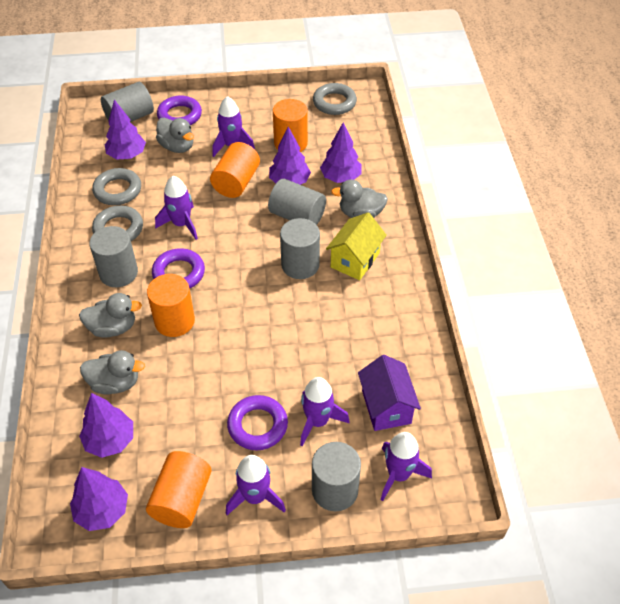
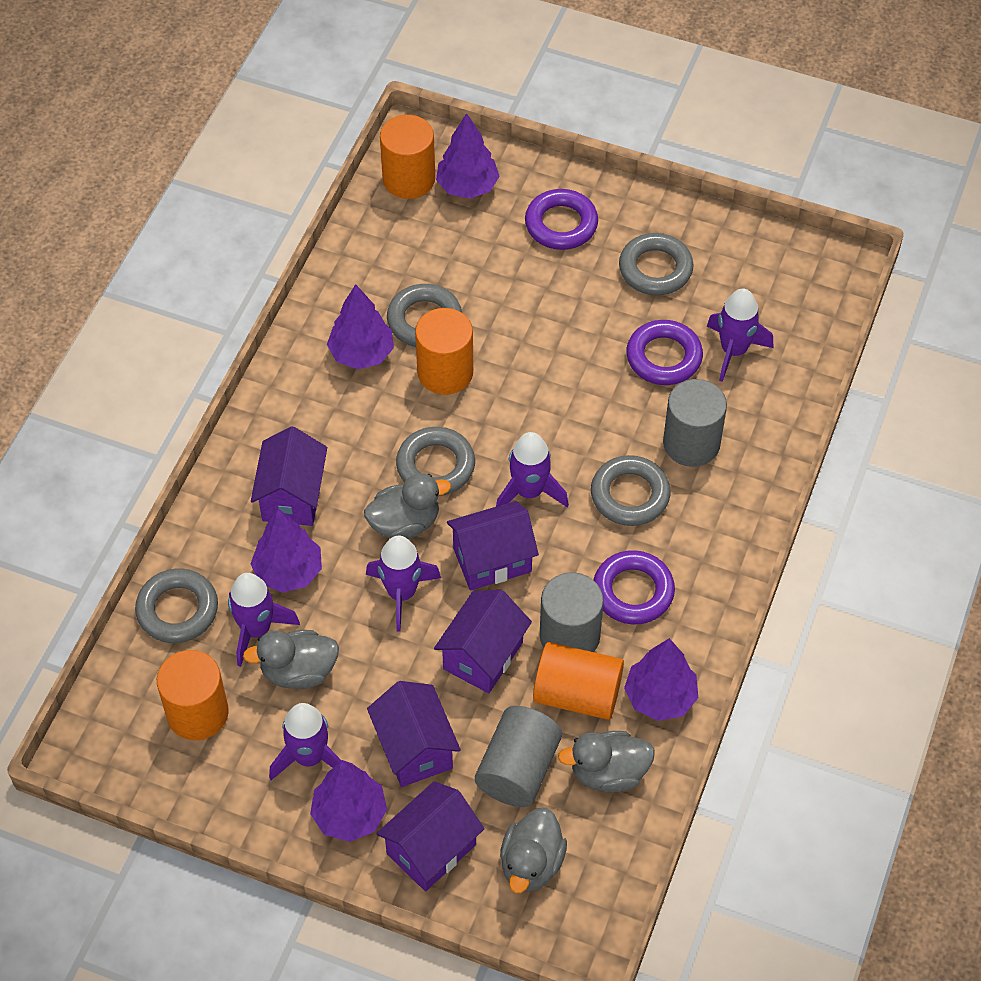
grey cylinder: [89,226,138,287] [101,82,154,122] [268,179,326,225] [280,218,320,279] [312,442,361,511] = 5 -> [475,706,562,807] [540,572,604,652] [663,379,727,467] = 3
grey ring: [92,168,141,205] [92,206,143,241] [313,83,357,115] = 3 -> [135,569,218,643] [387,284,462,347] [396,427,475,496] [591,455,671,526] [619,233,694,295] = 5
purple house: [358,355,421,431] = 1 -> [251,426,327,526] [367,681,461,787] [376,781,484,891] [434,590,532,693] [447,501,539,591] = 5
yellow house: [326,213,387,280] = 1 -> none = 0

